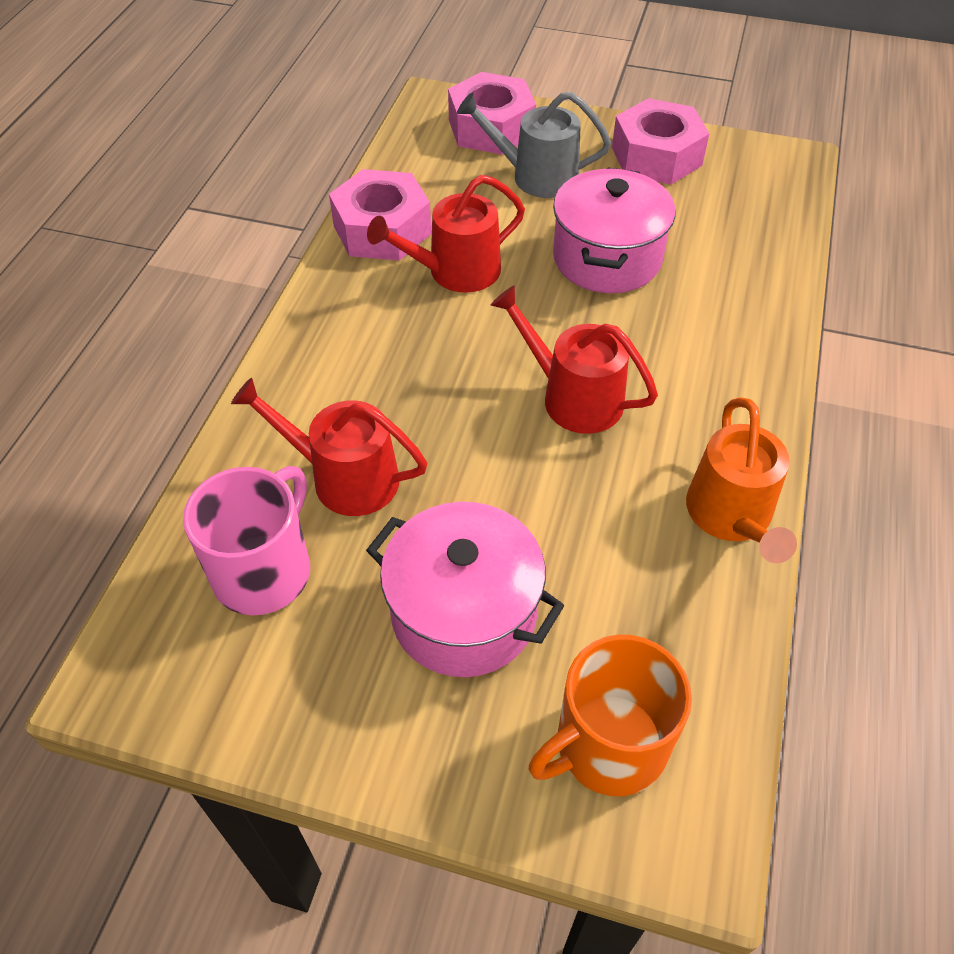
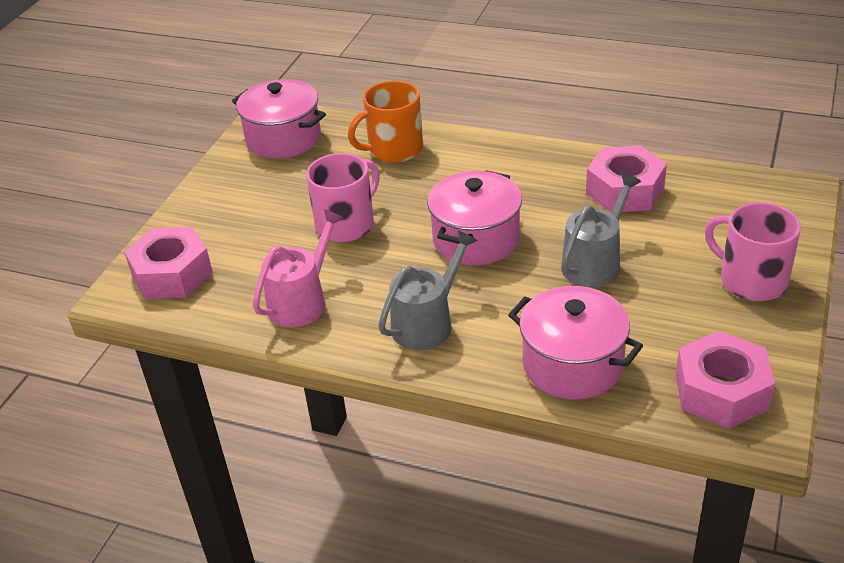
grey watering can: [457,92,611,198] = 1 -> [378,230,478,350] [561,173,641,288] = 2
orange watering can: [686,398,797,563] = 1 -> none = 0
pink mug: [183,466,310,615] = 1 -> [306,153,380,242] [705,202,801,301] = 2
pink pot: [366,502,564,677] [553,167,675,293] = 2 -> [232,79,326,159] [427,170,522,266] [508,286,643,400] = 3
pink watering can: none = 0 -> [253,209,344,327] = 1
red watering can: [231,378,427,516] [367,175,525,293] [491,286,658,434] = 3 -> none = 0

